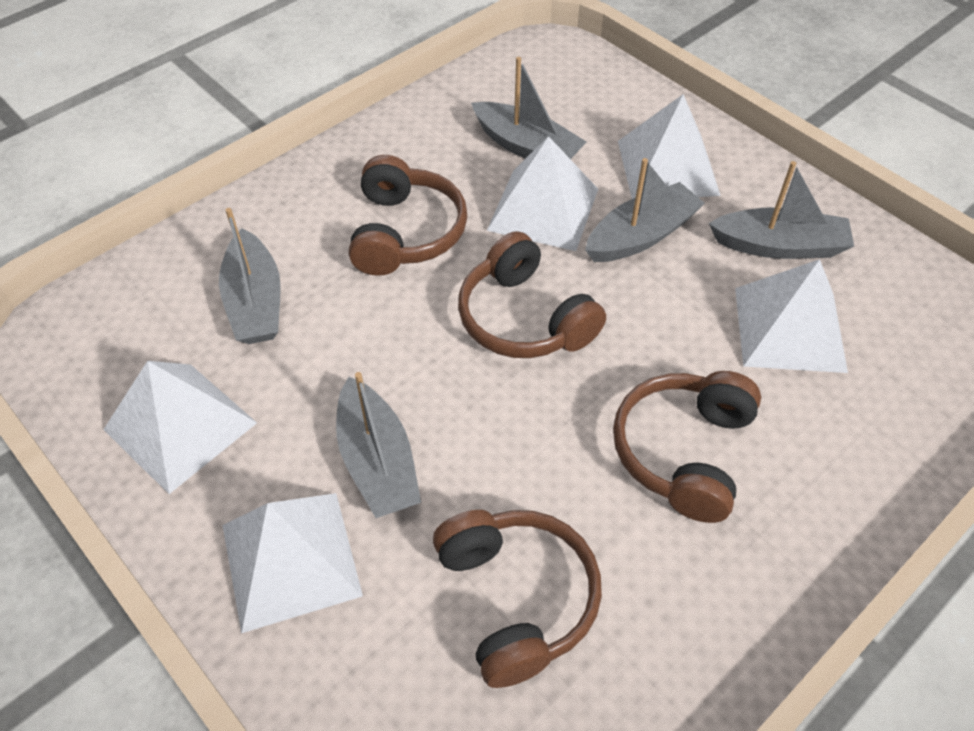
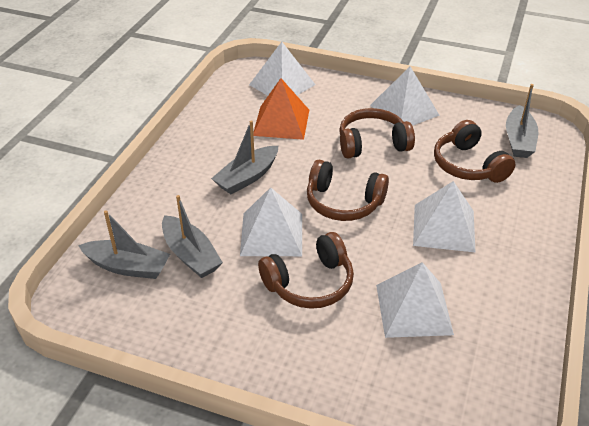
grey boat: [219,208,281,344] [336,372,421,518] [471,57,587,159] [585,158,705,262] [709,161,854,259] = 5 -> [78,210,170,279] [162,195,223,278] [211,120,278,194] [506,84,538,158] = 4
orange pyramid: none = 0 -> [253,78,309,140] = 1

